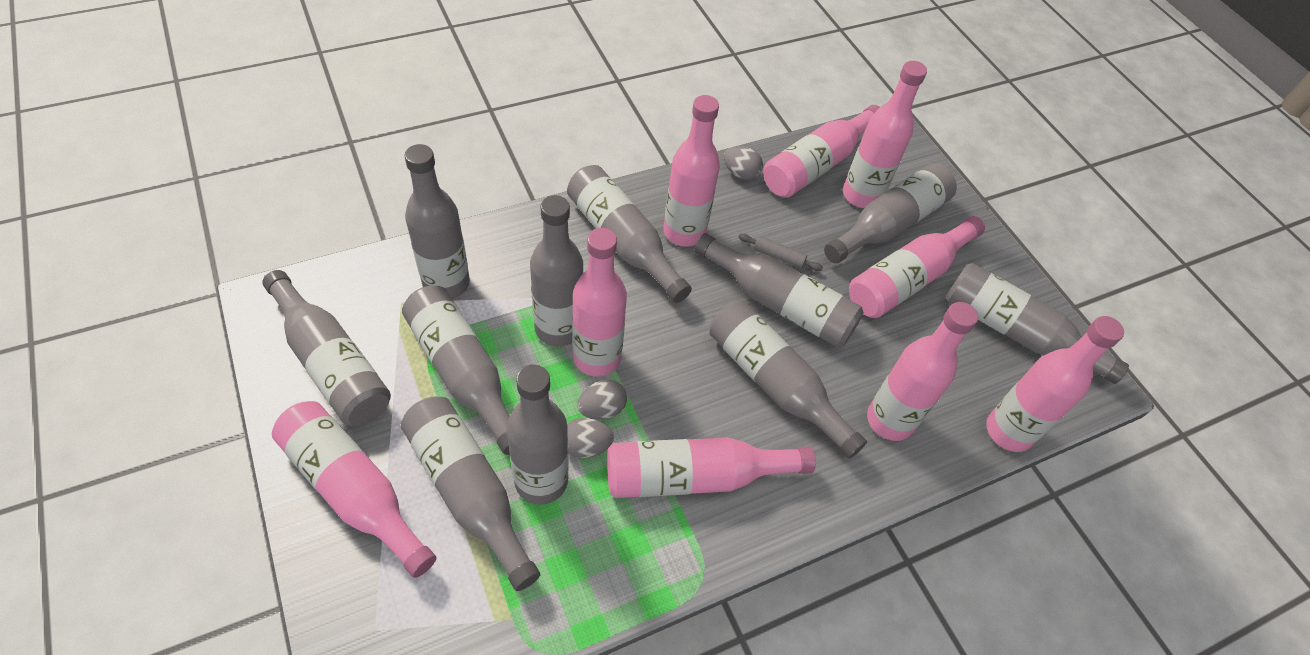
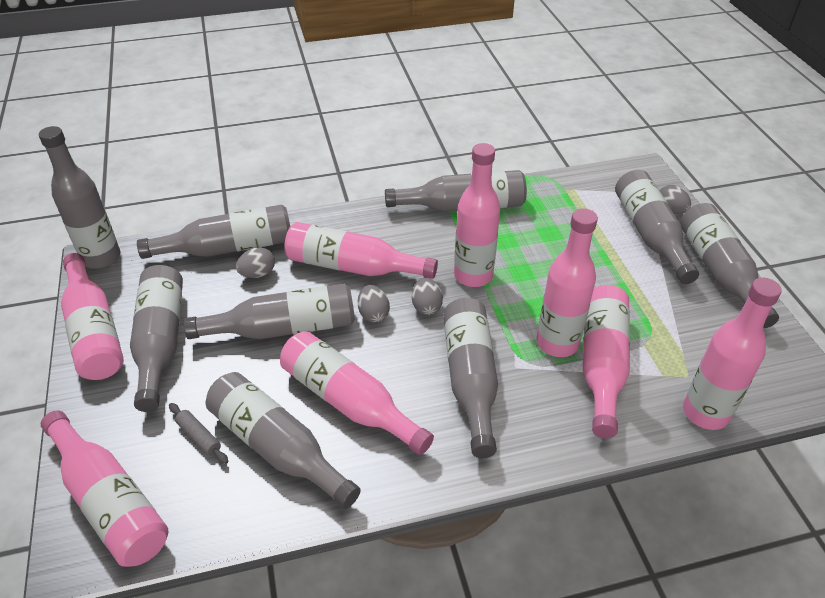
grey bottle: [262,270,391,426] [401,396,540,591] [402,286,510,455] [405,144,470,299] [506,364,569,505] [530,195,583,346] [567,165,692,303] [694,233,864,347] [710,301,867,459] [824,163,957,263] [946,263,1129,384] = 11 -> [39,126,120,269] [130,265,183,412] [137,205,290,259] [184,284,355,339] [206,372,361,509] [385,170,527,212] [443,298,498,458] [615,170,699,284] [680,203,779,328] = 9
grey egg: [567,418,614,458] [577,380,627,419] [724,146,763,180] = 3 -> [236,247,275,278] [358,285,390,323] [412,277,443,315] [660,185,691,214] = 4
pink bottle: [272,401,436,578] [572,228,627,377] [607,437,816,498] [663,95,720,247] [763,105,880,198] [843,61,927,208] [849,216,985,318] [867,302,978,441] [986,316,1124,452] = 9 -> [41,410,168,567] [61,253,124,380] [280,331,434,455] [284,222,438,279] [454,143,500,287] [537,208,598,357] [583,285,630,438] [683,278,782,430] = 8

